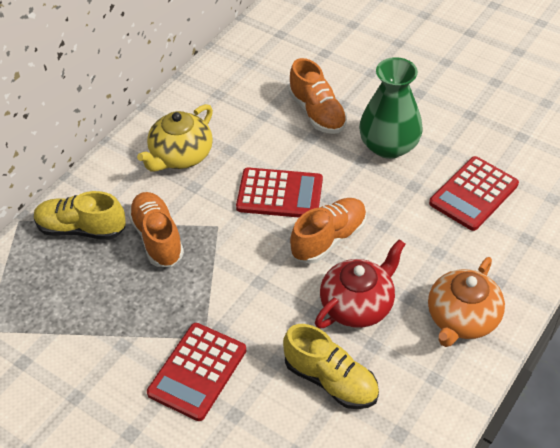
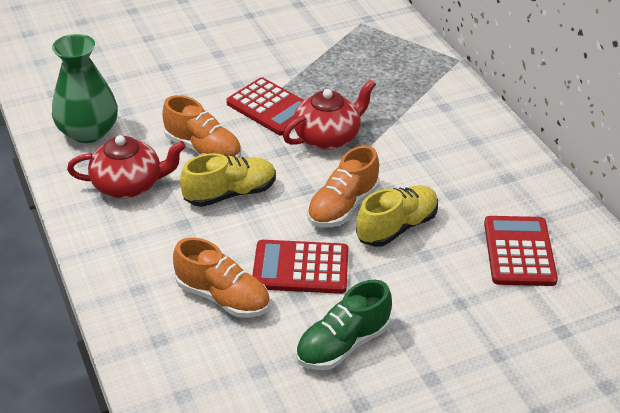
green shoe: none = 0 -> [296,280,392,370] = 1
orange teapot: [428,257,505,347] = 1 -> none = 0
red teapot: [315,239,405,329] = 1 -> [67,135,186,198] [283,79,376,150] = 2
yellow teapot: [137,104,213,172] = 1 -> none = 0

